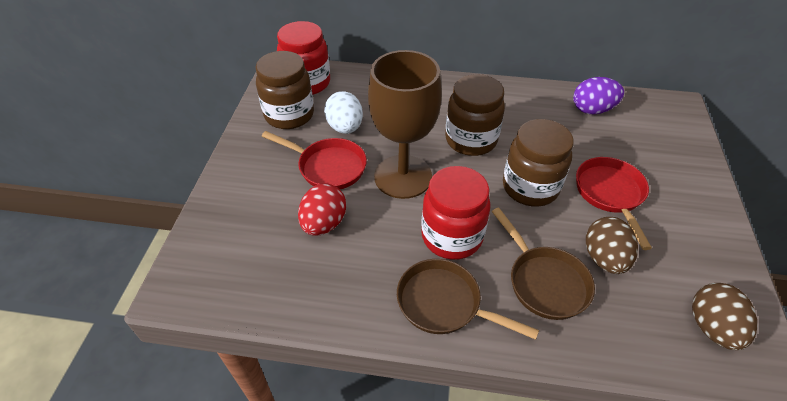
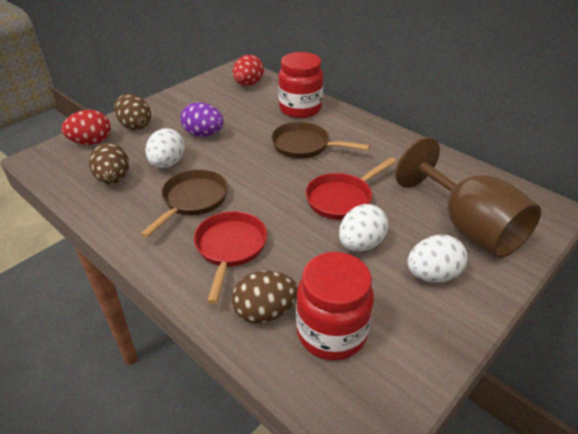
brown egg: [586,217,638,274] [692,283,757,350] = 2 -> [89,143,129,184] [114,94,151,130] [231,271,298,323] = 3
brown jar: [255,51,314,129] [445,74,505,156] [503,119,574,207] = 3 -> none = 0
red egg: [298,183,346,236] = 1 -> [61,110,111,145] [233,55,264,86] = 2
white egg: [324,91,363,134] = 1 -> [145,128,185,168] [339,204,388,252] [407,235,468,283] = 3

